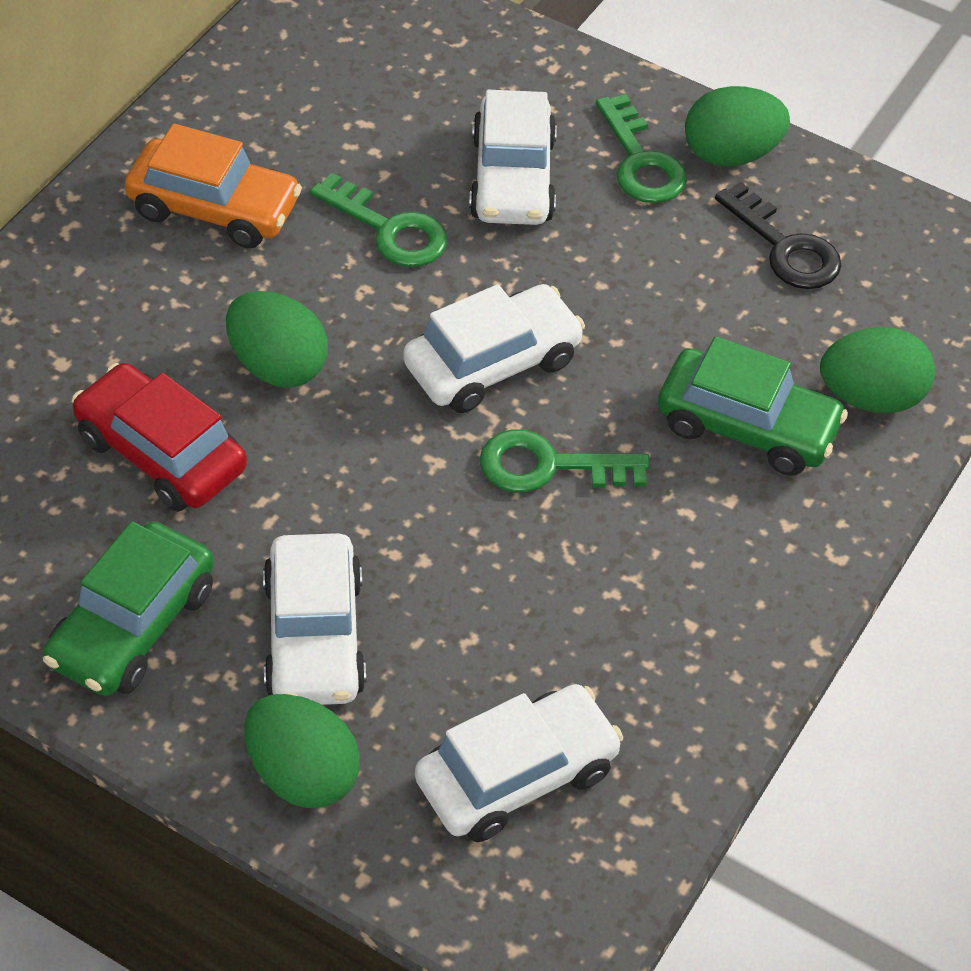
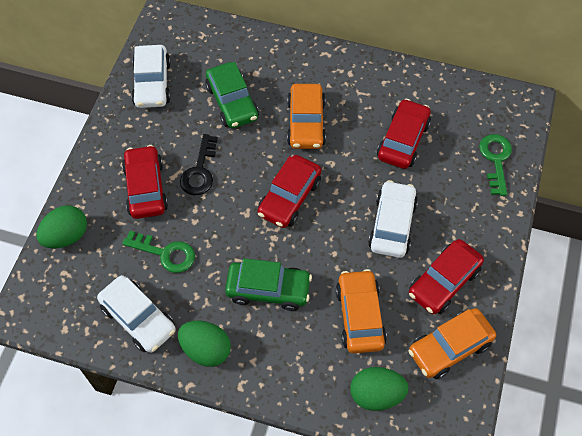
green egg: [226,291,328,388] [244,694,360,808] [685,86,790,167] [820,327,935,414] = 4 -> [36,205,87,249] [178,321,231,367] [350,367,409,411] = 3
green key: [310,173,448,267] [479,429,650,492] [596,94,687,203] = 3 -> [122,231,195,273] [479,134,512,196] = 2
orange car: [125,123,302,248] = 1 -> [287,84,326,149] [336,269,387,353] [409,308,496,379] = 3
red car: [72,363,247,512] = 1 -> [122,145,168,219] [257,155,321,228] [377,99,431,169] [409,239,484,315] = 4
white car: [263,533,366,705] [403,284,585,413] [415,684,623,842] [469,90,557,225] = 4 -> [97,275,176,353] [131,45,171,108] [368,180,418,258] = 3

